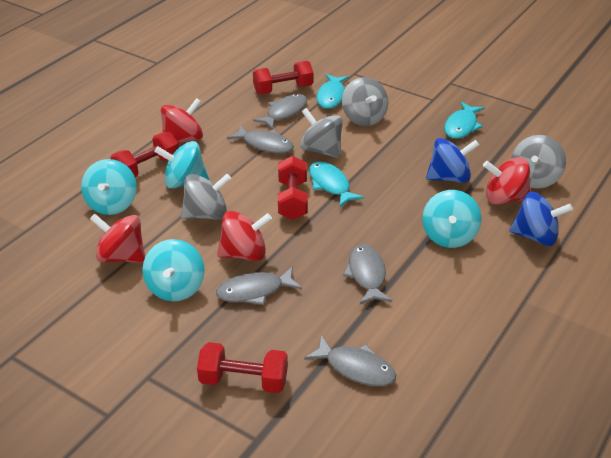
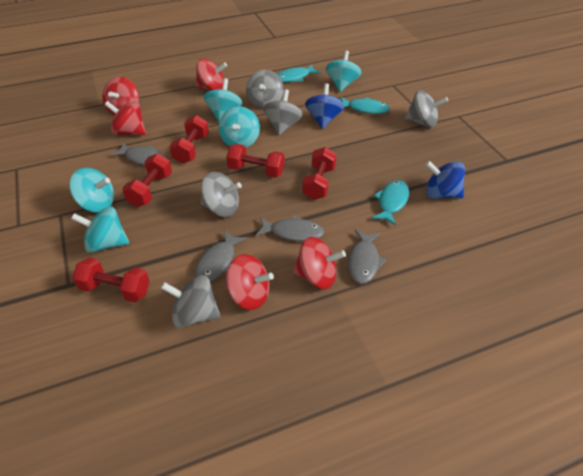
grey fish: [216,267,302,305] [227,125,294,153] [253,94,307,130] [304,336,396,386] [343,244,392,304] = 5 -> [111,142,166,166] [195,230,247,282] [256,215,325,241] [348,229,386,284] = 4
grey spinning top: [181,174,231,220] [300,108,343,158] [342,77,388,126] [511,135,566,188] = 4 -> [161,275,220,328] [201,172,242,217] [246,70,284,109] [263,89,303,135] [405,90,448,128] = 5
red dumbbell: [110,132,179,177] [197,342,288,393] [253,61,313,94] [278,156,308,220] = 4 -> [72,257,150,302] [122,154,172,207] [169,115,209,164] [226,144,285,178] [302,147,337,200] = 5
red spinning top: [90,214,145,263] [161,98,203,144] [217,211,272,261] [483,157,531,205] = 4 -> [102,77,139,115] [105,101,146,135] [195,59,227,91] [225,254,274,310] [293,237,346,289] = 5
turquoise spinning top: [81,159,137,215] [142,239,205,301] [154,141,209,188] [422,190,481,248] = 4 -> [69,168,114,212] [71,207,129,253] [204,78,242,122] [219,106,260,148] [326,50,362,92] = 5

